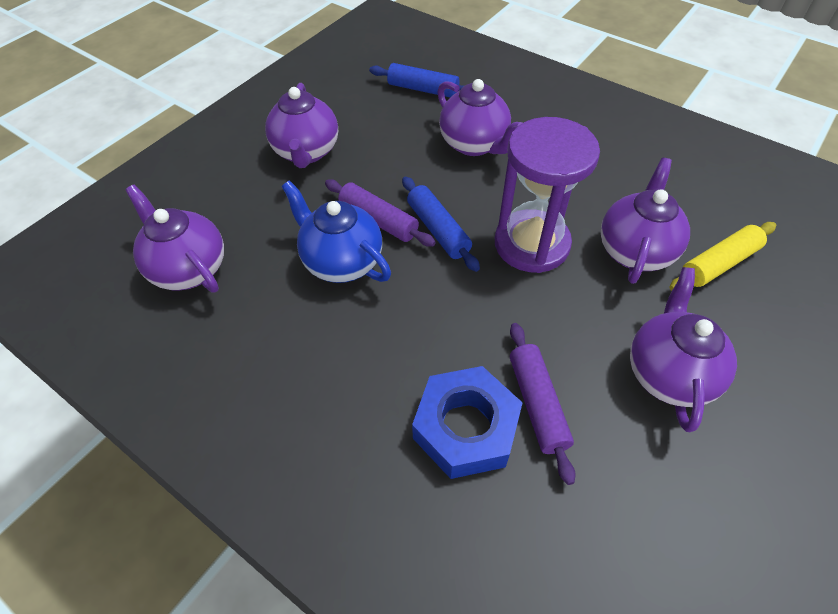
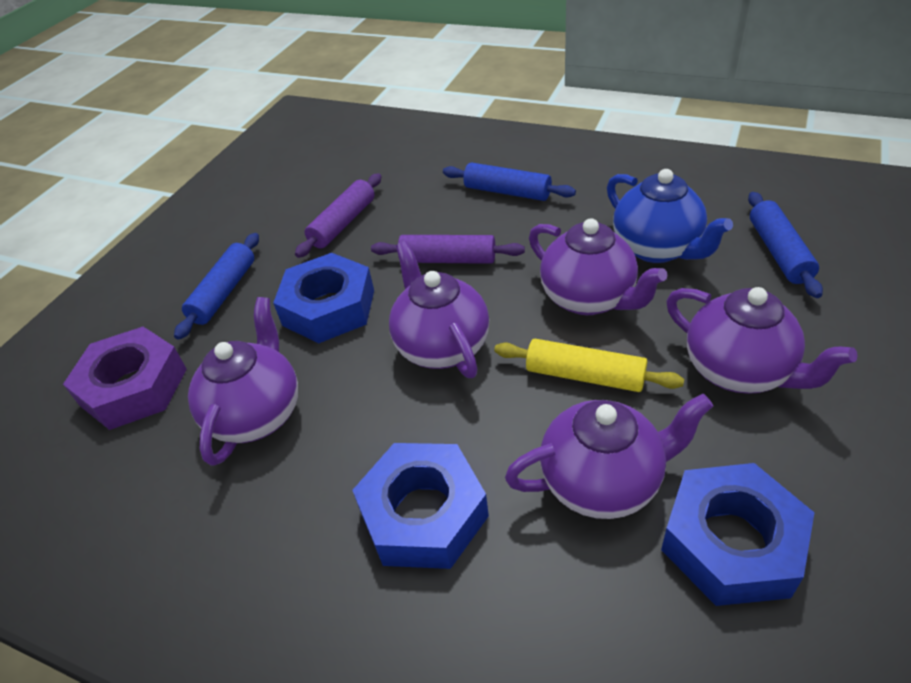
blue nut: [412,366,523,479] = 1 -> [273,253,374,343] [352,443,489,569] [661,463,815,606] = 3
blue rolling pin: [369,63,464,97] [402,176,480,272] = 2 -> [174,233,259,340] [443,162,576,201] [748,192,823,298] = 3
purple hourglass: [495,117,600,273] = 1 -> none = 0
purple nut: none = 0 -> [63,327,187,430] = 1

